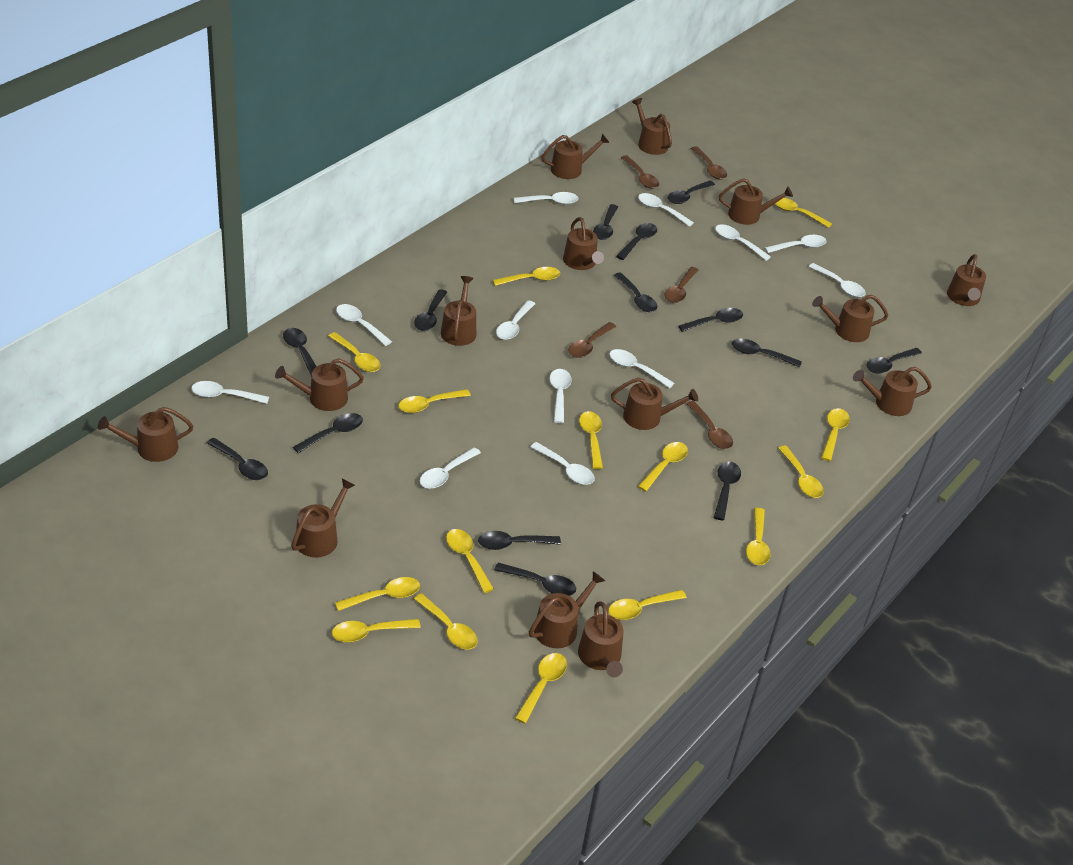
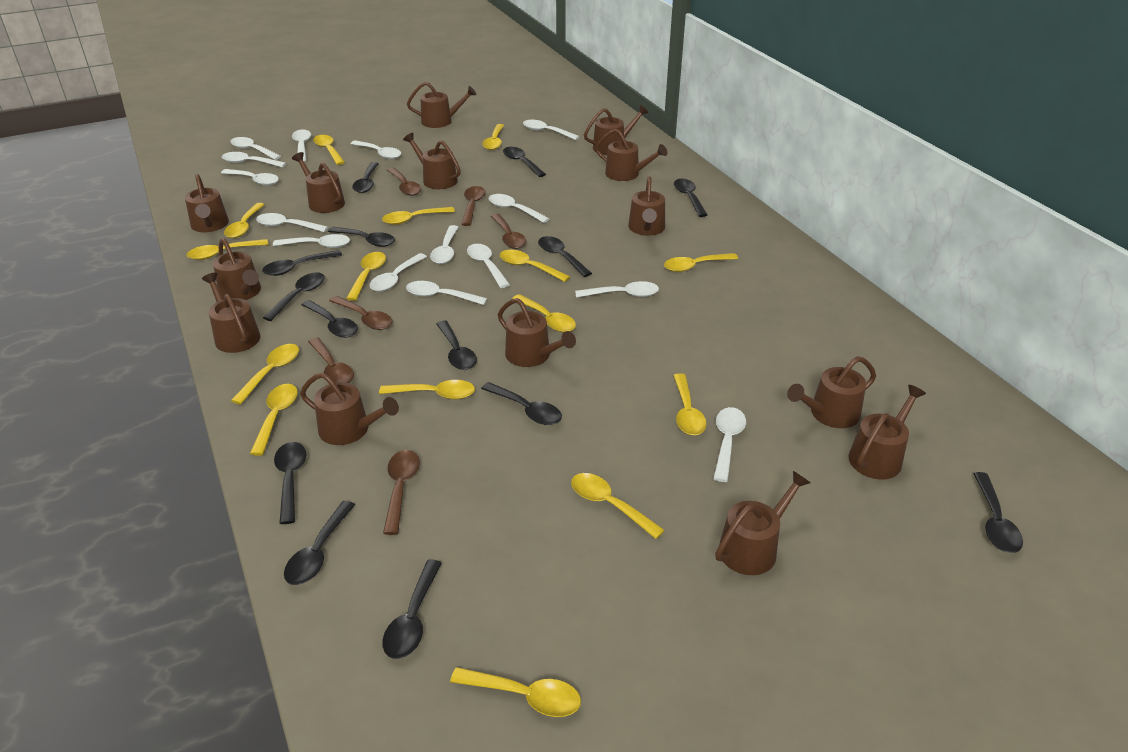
brown spoon: [568,322,616,358] [621,155,659,189] [665,267,699,303] [686,401,733,449] [691,146,727,179] = 5 -> [308,337,354,383] [329,296,392,330] [383,450,420,535] [387,168,422,196] [461,186,486,226] [491,214,526,249] = 6
white spoon: [191,381,269,404] [336,304,392,346] [420,447,481,489] [496,300,535,340] [514,192,578,204] [530,442,595,485] [549,369,572,423] [609,349,674,388] [638,193,694,227] [715,224,771,261] [765,235,826,253] [808,263,866,297] = 12 -> [221,169,279,186] [222,152,286,167] [230,137,281,160] [256,213,328,232] [273,234,350,248] [292,130,311,161] [350,140,401,159] [369,253,427,292] [406,281,487,305] [430,225,458,264] [467,244,510,288] [489,194,550,223] [523,120,580,140] [575,281,659,298] [713,407,746,482] = 15

